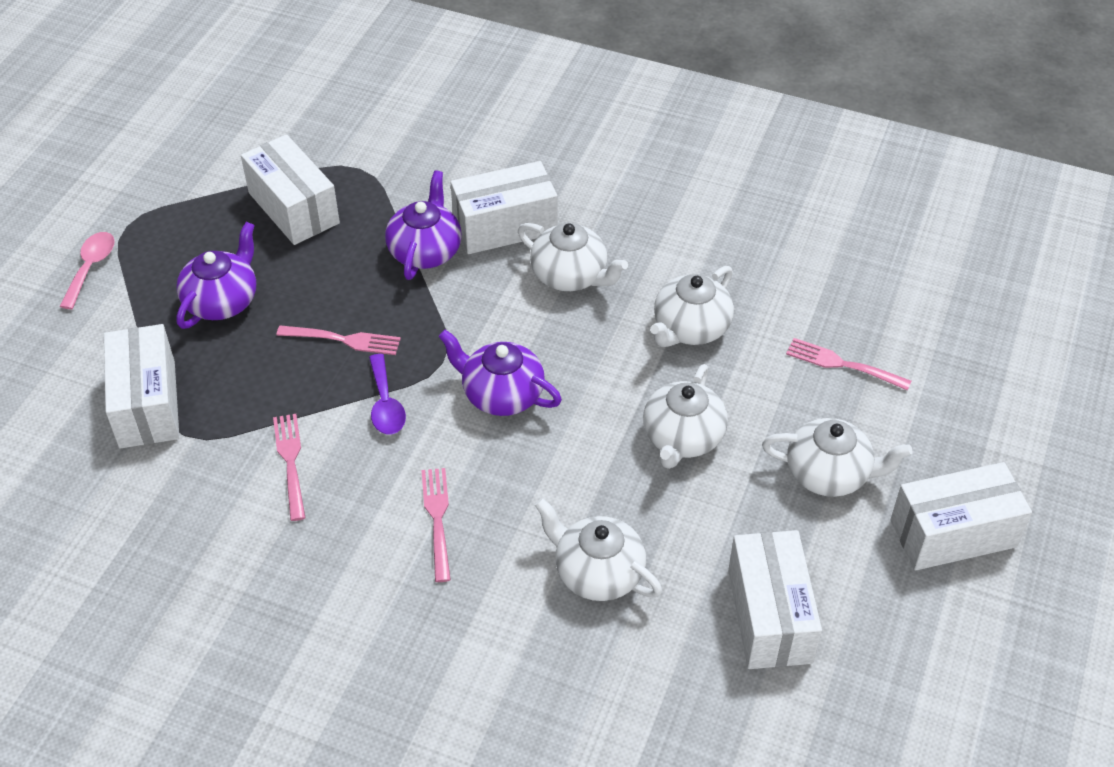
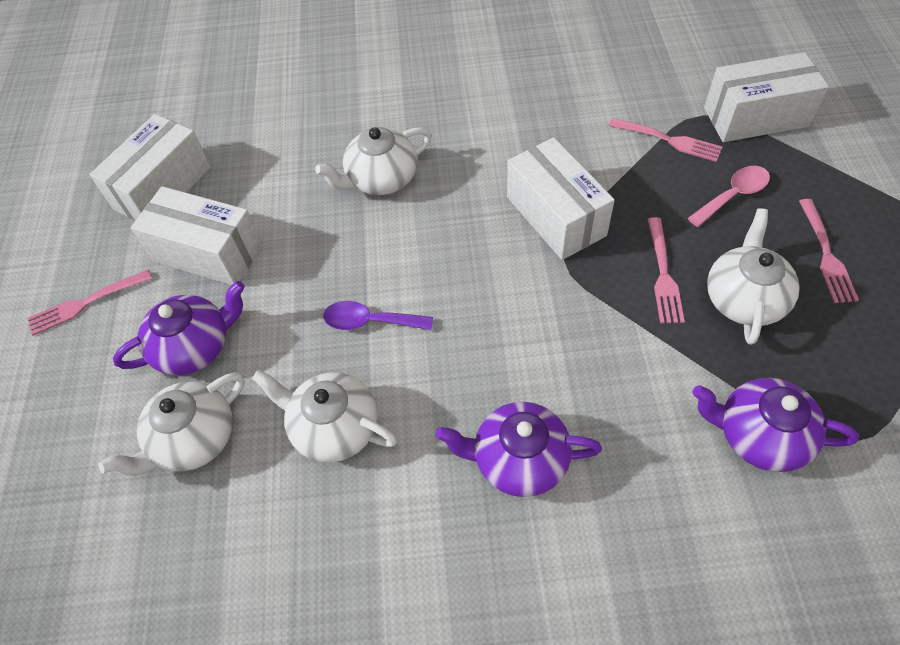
white box: [104,324,179,449] [241,134,340,245] [450,161,557,254] [728,530,822,669] [890,462,1032,571] = 5 -> [89,114,211,221] [131,186,263,285] [507,137,615,260] [704,52,829,142] = 4
white teapot: [518,223,628,291] [535,498,662,601] [643,364,728,469] [650,266,734,347] [762,418,913,497] = 5 -> [98,372,245,476] [252,370,397,463] [315,127,432,195] [707,208,799,345] = 4

